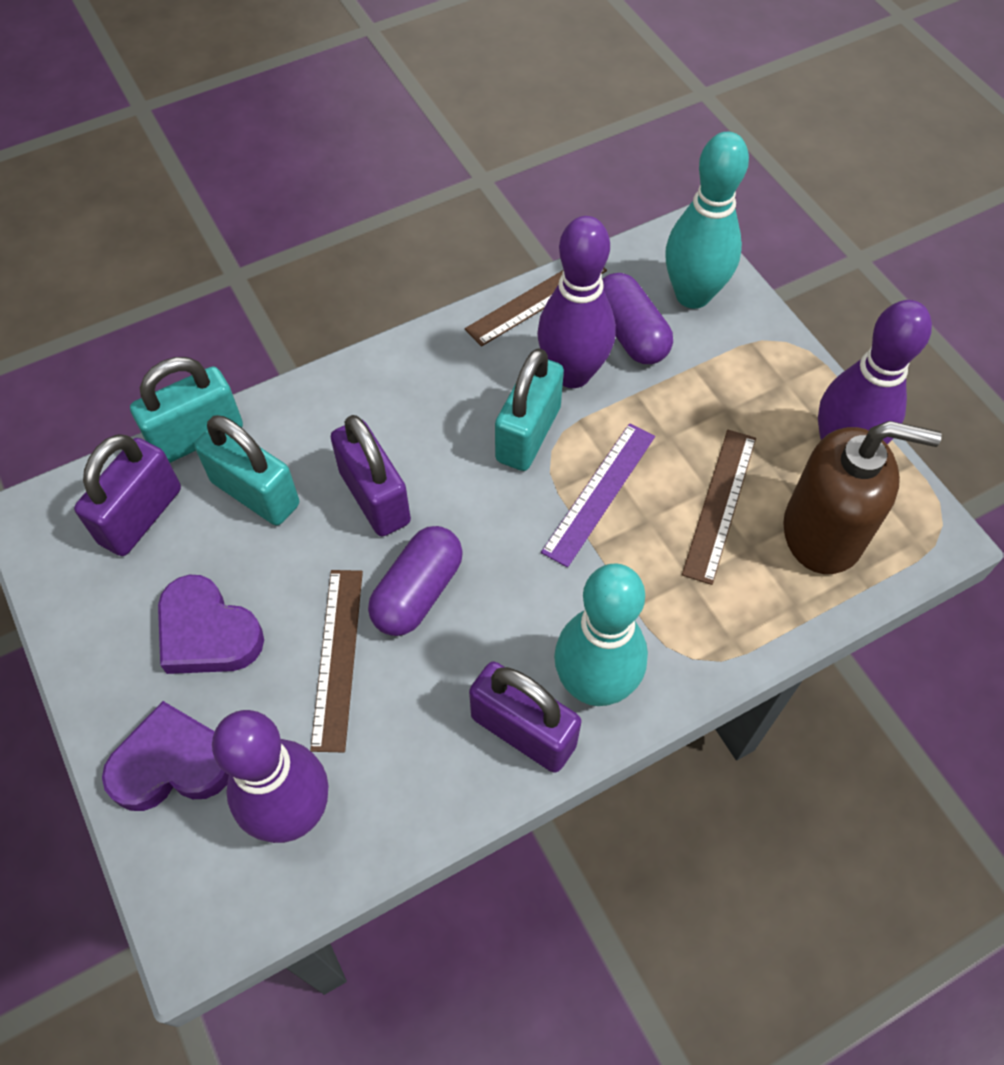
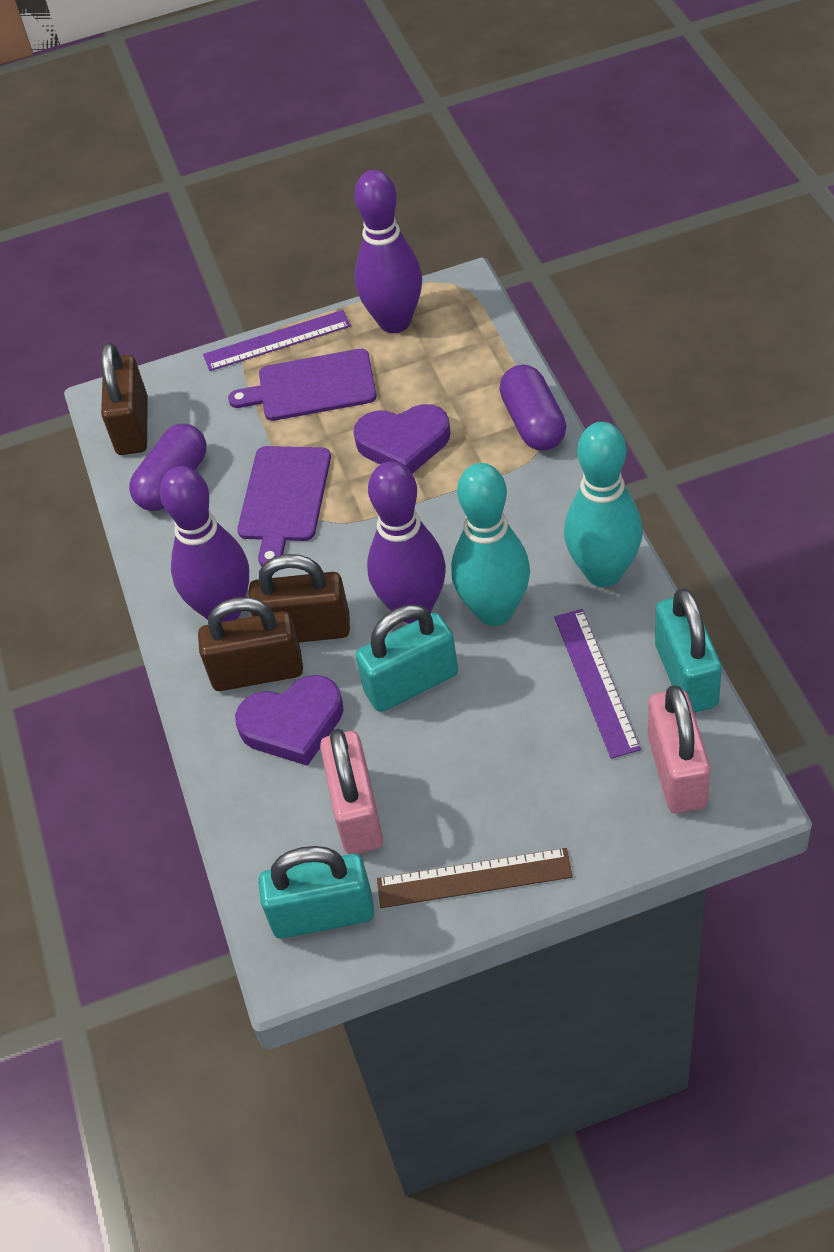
brown padlock: none = 0 -> [101,342,148,455] [198,597,303,691] [249,554,350,642] = 3
brown ruler: [310,570,363,752] [465,267,607,347] [682,430,756,585] = 3 -> [377,848,573,908] = 1
brown soap dispenser: [783,421,942,574] = 1 -> none = 0
pink padlock: none = 0 -> [320,729,383,854] [648,685,711,813] = 2
purple cutting board: none = 0 -> [228,349,377,421] [237,446,331,566] = 2
purple padlock: [74,434,181,556] [331,415,411,536] [469,661,582,773] = 3 -> none = 0
purple ruler: [541,423,655,568] = 1 -> [203,310,351,371] [554,609,641,759] = 2

